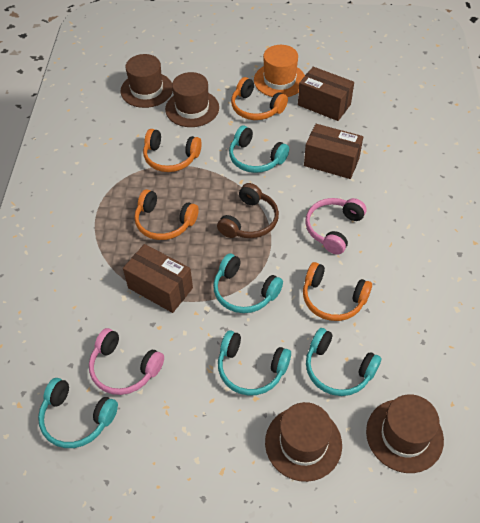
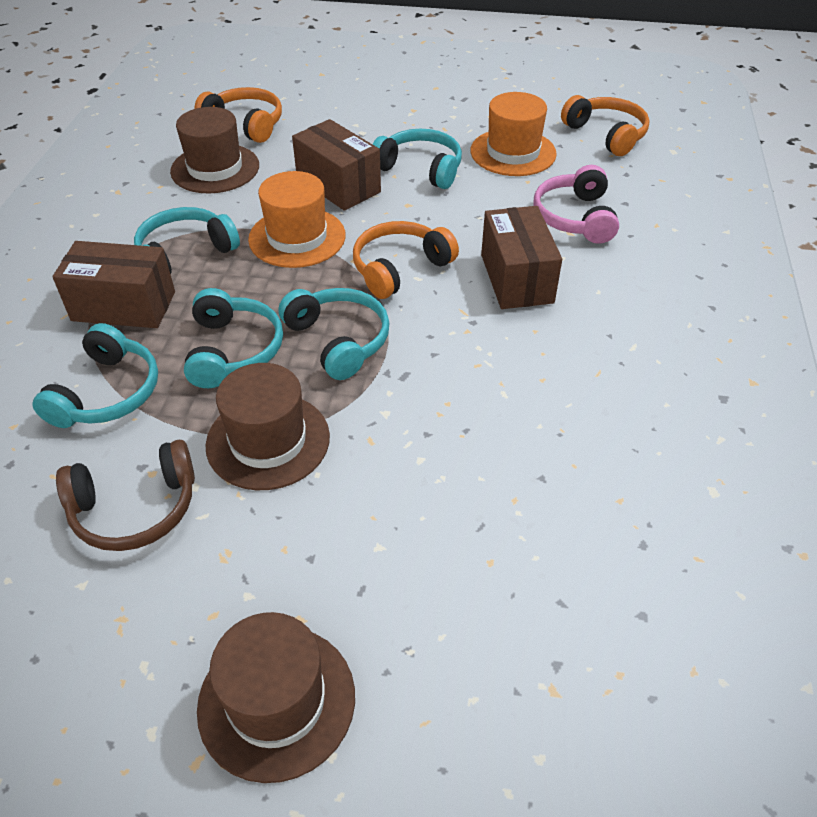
brown hat: [120,54,173,108] [165,72,219,127] [265,402,342,482] [366,394,444,473] = 4 -> [170,107,259,194] [197,612,355,783] [205,363,330,490] = 3
orange hat: [254,45,305,97] = 1 -> [248,171,346,268] [471,92,557,176] = 2
orange headphones: [134,189,199,240] [143,129,202,172] [231,77,288,120] [303,262,372,321] = 4 -> [194,87,282,143] [353,221,459,299] [561,95,650,156] = 3
pink headphones: [89,328,164,395] [305,198,367,255] = 2 -> [533,165,619,244] = 1

